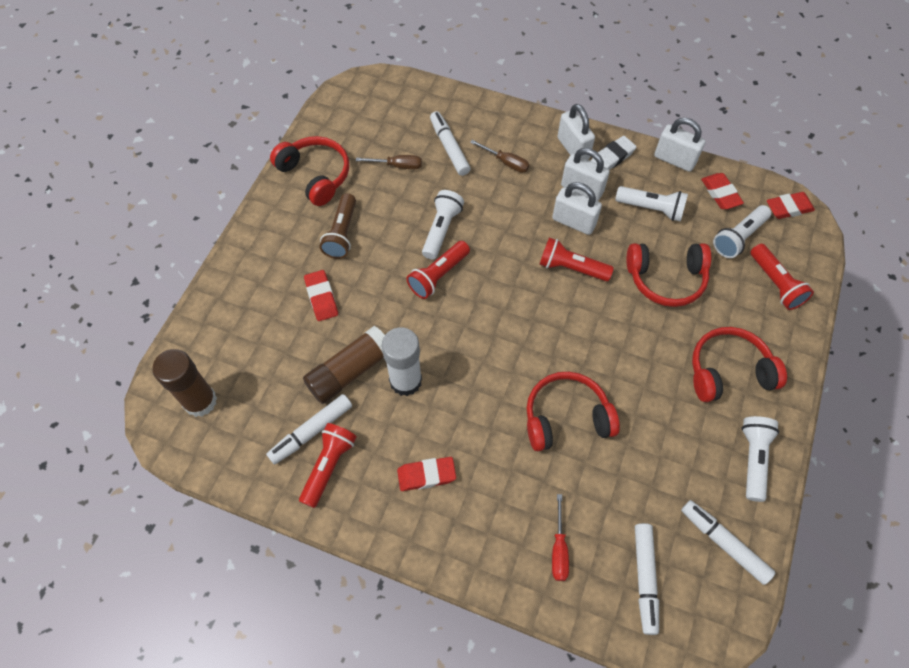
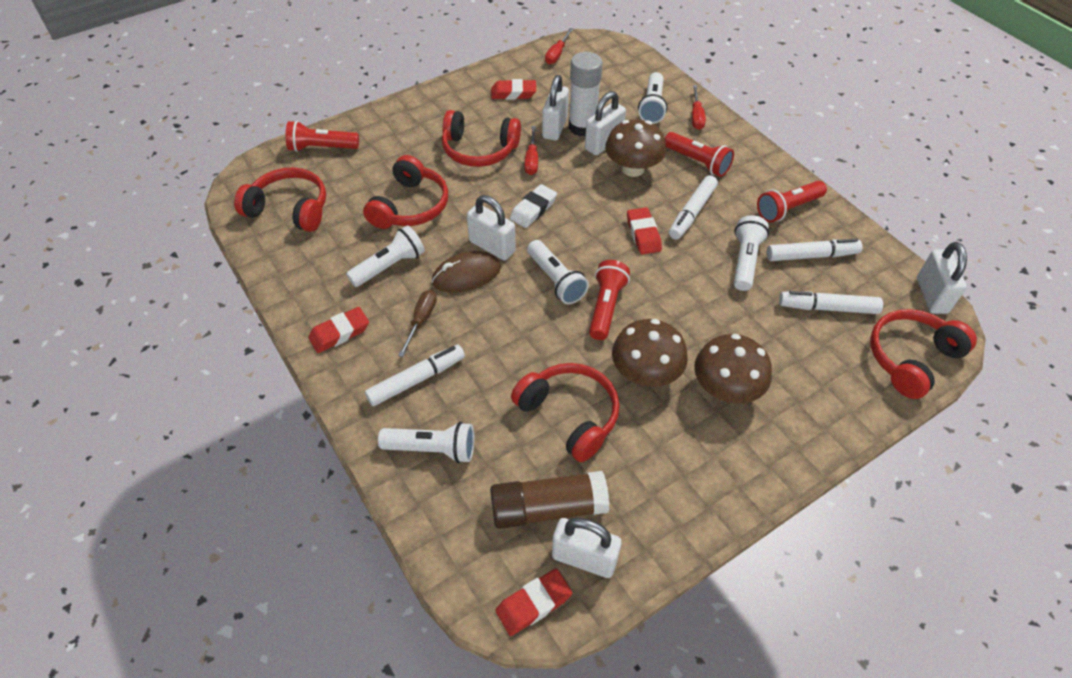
brown flashlight: [319,193,356,259] = 1 -> none = 0
brown glue stick: [152,349,217,417] [303,326,385,404] = 2 -> [490,471,609,529] = 1
brown mouse: none = 0 -> [432,251,501,293] = 1
brown mushroom: none = 0 -> [605,119,666,177] [612,319,688,387] [694,334,772,404] = 3
brown screwdriver: [356,155,422,169] [470,140,529,173] = 2 -> [398,290,437,357] = 1
red headphones: [270,136,349,206] [526,371,620,451] [626,243,711,307] [692,327,787,402] = 4 -> [234,167,326,232] [363,155,448,229] [442,110,521,167] [511,363,620,462] [870,309,977,399] = 5
red screwdriver: [552,494,569,581] = 1 -> [524,126,538,175] [545,28,573,64] [692,85,706,130] = 3
white flashlight: [422,190,464,259] [615,186,688,222] [713,205,771,258] [741,416,779,502] = 4 -> [346,225,425,287] [378,422,474,463] [527,240,589,304] [638,72,667,124] [734,215,769,291] = 5
white padlock: [552,182,602,235] [557,104,595,160] [561,148,610,201] [654,118,706,172] = 4 -> [467,195,516,260] [542,75,569,140] [552,518,622,578] [585,91,626,155] [917,242,967,314] = 5

